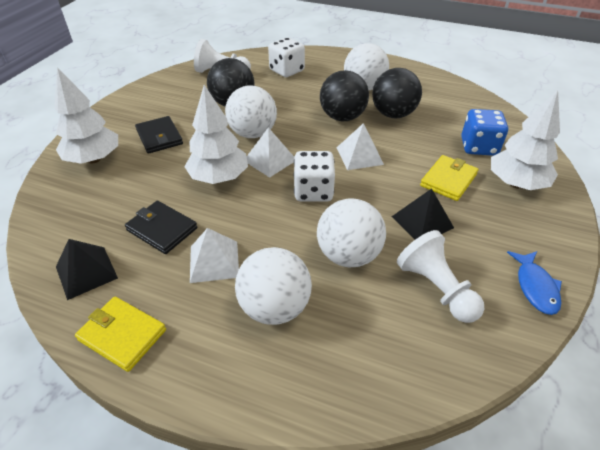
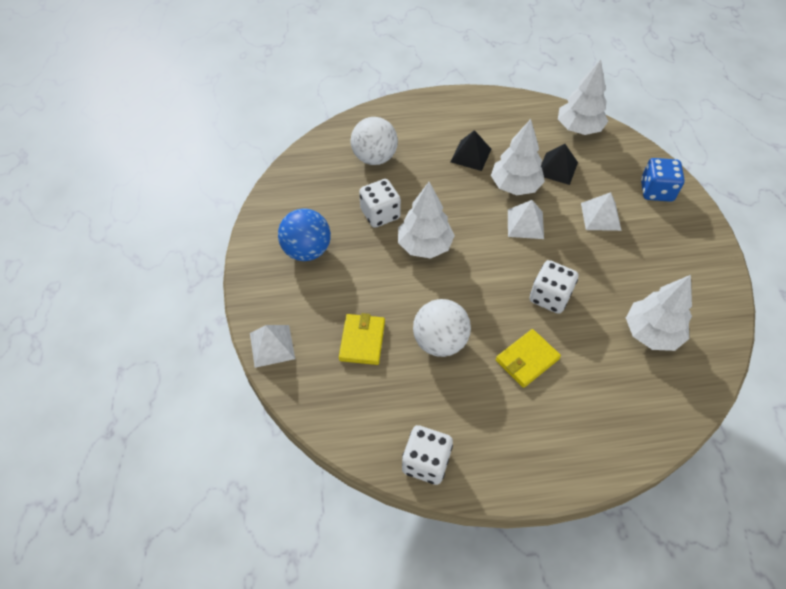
black ball: [207,58,255,107] [320,70,369,121] [372,68,422,118] = 3 -> none = 0
black wallet: [125,201,197,254] [135,116,183,154] = 2 -> none = 0
blue ball: none = 0 -> [278,208,331,261] = 1
blue fish: [507,251,562,315] = 1 -> none = 0
white ball: [225,85,277,138] [235,247,312,325] [317,198,386,267] [344,43,389,90] = 4 -> [351,117,398,165] [413,299,471,357] = 2
white dice: [268,37,305,77] [294,151,335,201] = 2 -> [359,179,401,228] [402,425,453,485] [530,260,578,314] = 3
white pawn: [194,39,251,73] [397,230,484,323] = 2 -> none = 0
white tree: [54,67,118,164] [184,85,248,184] [491,90,560,190] = 3 -> [398,182,455,258] [491,119,545,195] [558,59,608,135] [626,275,692,351] = 4

